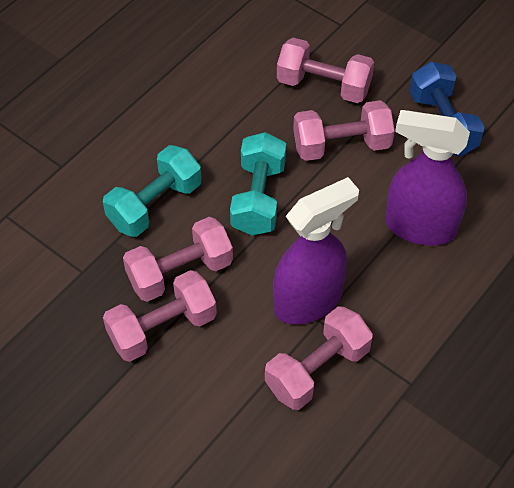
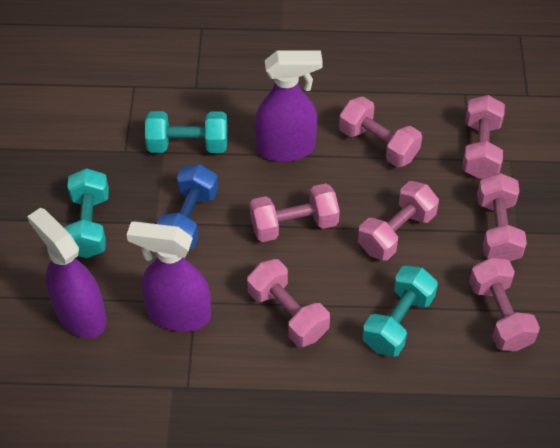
pink dumbbell: [103,270,217,362] [123,217,233,302] [265,306,373,410] [277,38,374,103] [293,100,395,161] = 5 -> [247,259,330,347] [250,183,340,242] [339,97,422,167] [358,181,439,261] [462,95,505,179] [469,257,540,351] [477,173,527,261] = 7
purple spray bottle: [273,177,359,325] [385,110,470,245] = 2 -> [27,208,107,338] [126,221,211,331] [255,50,323,162] = 3
turquoise dumbbell: [103,145,202,237] [230,132,286,235] = 2 -> [64,168,109,258] [145,111,227,153] [362,265,438,357] = 3

